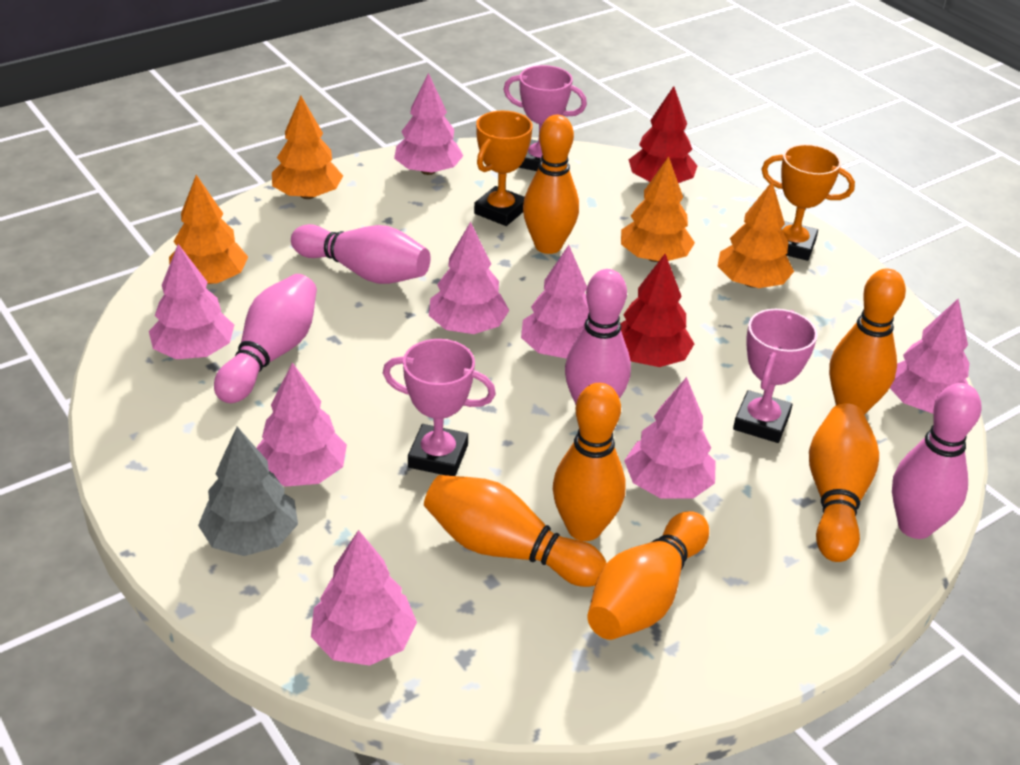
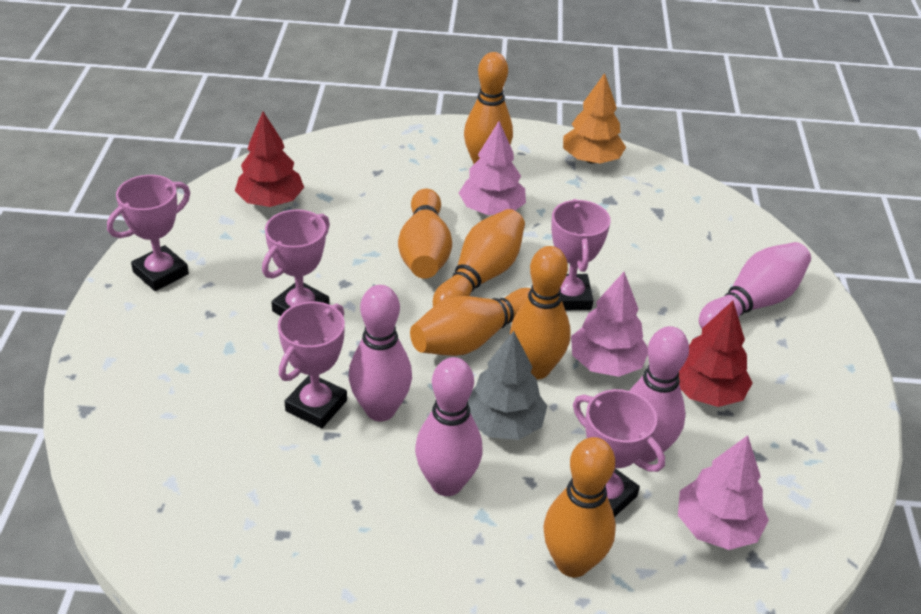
orange tree: [169,175,248,284] [272,96,343,199] [621,156,695,262] [717,182,794,288] = 4 -> [563,73,626,164] = 1
orange trophy: [474,110,533,226] [762,144,855,261] = 2 -> none = 0
pink tree: [149,244,234,359] [256,362,347,487] [311,530,417,666] [394,73,464,175] [429,222,509,334] [521,245,589,359] [624,377,716,499] [890,299,969,414] = 8 -> [459,121,526,215] [571,272,648,377] [678,435,769,550] = 3
pink trophy: [383,339,496,476] [503,65,587,171] [733,309,818,443] = 3 -> [107,175,190,291] [262,209,330,316] [278,302,347,428] [551,199,611,310] [573,389,665,517] = 5

